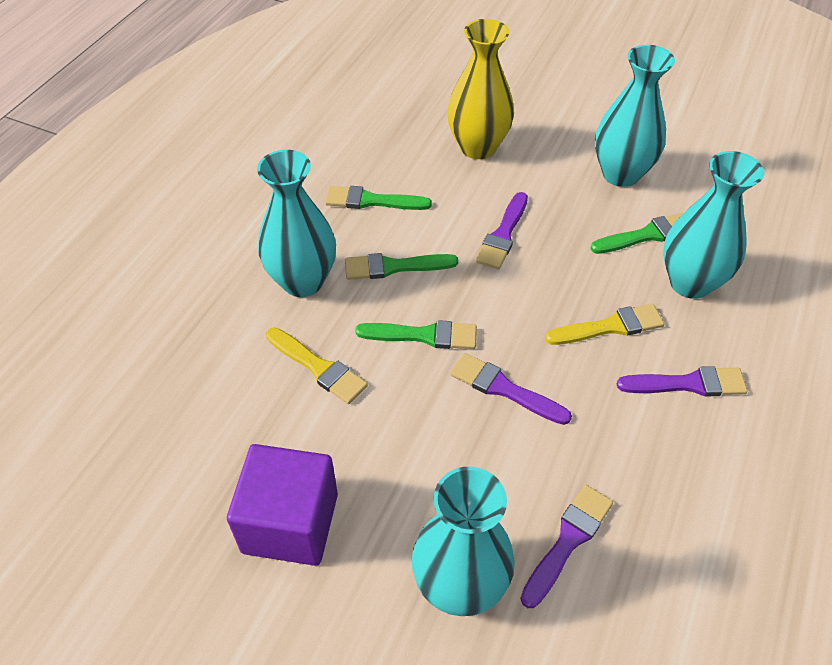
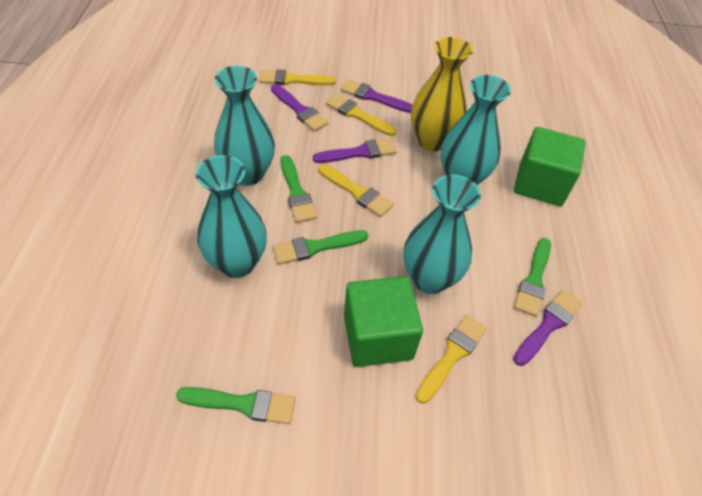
green cube: none = 0 -> [344,276,423,367] [514,127,586,206] = 2
purple cube: [227,444,338,566] = 1 -> none = 0
yellow brush: [266,328,368,404] [545,304,664,345] = 2 -> [259,69,336,85] [318,164,393,217] [326,94,396,136] [416,315,487,404] = 4

